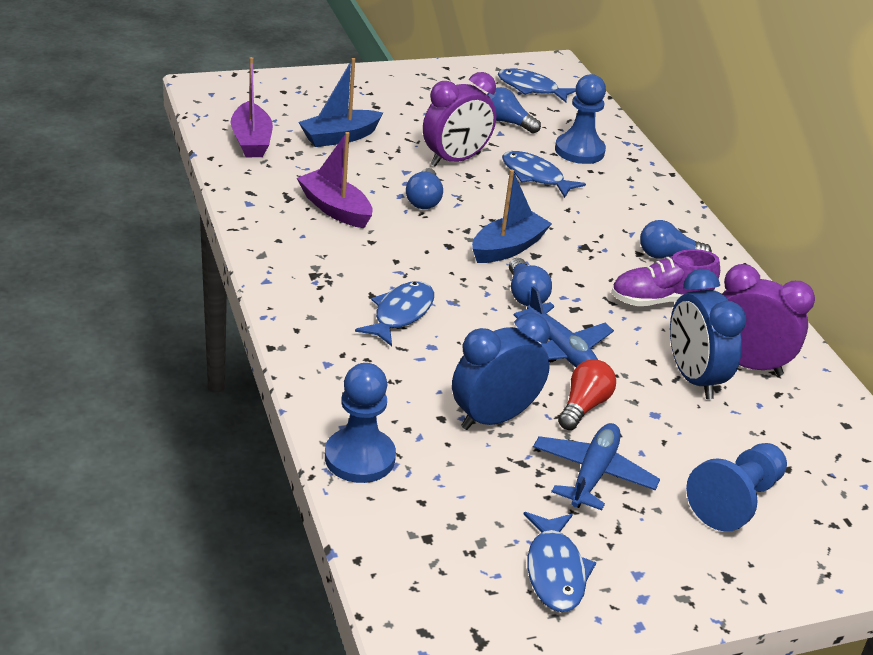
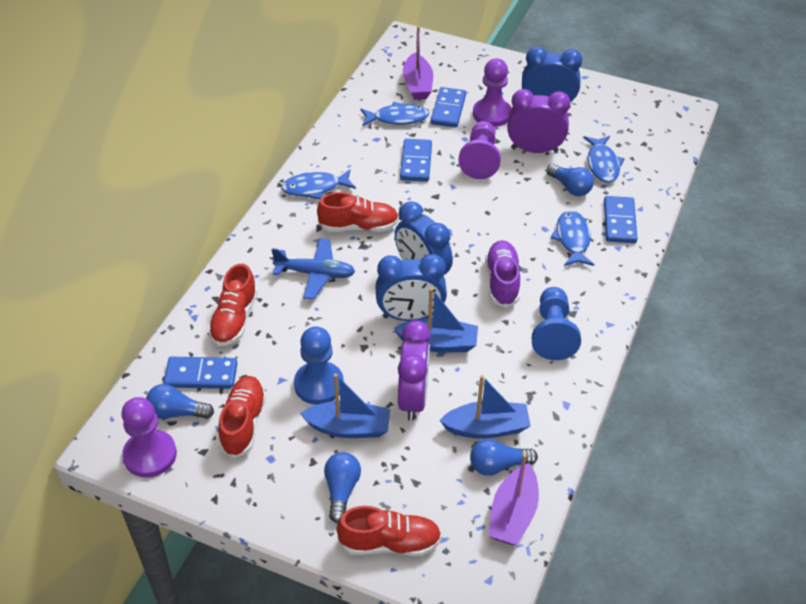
blue boat: [298,58,383,147] [472,169,552,263] = 2 -> [300,373,390,438] [394,288,478,352] [439,375,531,439] = 3
blue clock: [452,313,550,430] [670,269,746,399] = 2 -> [375,254,447,321] [395,201,453,275] [522,47,582,109] = 3
blue domino: none = 0 -> [163,357,237,389] [400,139,432,182] [431,87,466,128] [604,196,638,243] = 4
blue pawn: [325,363,396,483] [555,74,606,164] [686,443,787,532] = 3 -> [294,326,344,405] [532,287,581,360] = 2
blue plane: [514,286,614,367] [533,423,660,510] = 2 -> [272,238,356,300] = 1
purple pawn: none = 0 -> [121,397,177,478] [458,121,501,179] [473,58,512,127] = 3
red light bulb: [558,359,616,430] = 1 -> none = 0
red shoe: none = 0 -> [208,264,258,346] [218,376,267,458] [317,192,399,232] [337,506,442,556] = 4

